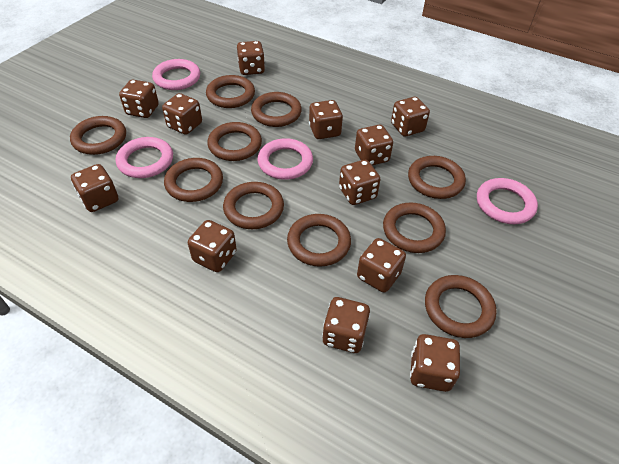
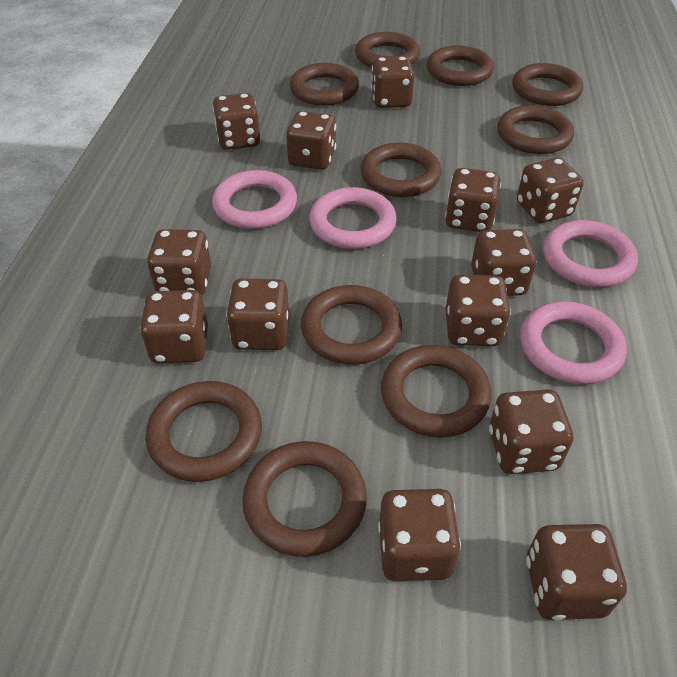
brown dice: [71,164,118,212] [119,80,159,118] [162,93,202,135] [188,220,237,272] [237,41,265,75] [309,100,343,139] [322,297,370,353] [339,160,381,205] [355,125,393,165] [357,238,406,293] [391,97,430,137] [410,334,460,392] = 12 -> [140,290,208,363] [147,229,211,295] [213,93,261,150] [226,279,289,350] [286,111,336,170] [371,56,414,108] [378,489,461,581] [445,168,501,232] [445,275,511,346] [471,229,537,296] [489,390,573,474] [517,158,584,223] [526,524,627,620] = 13

